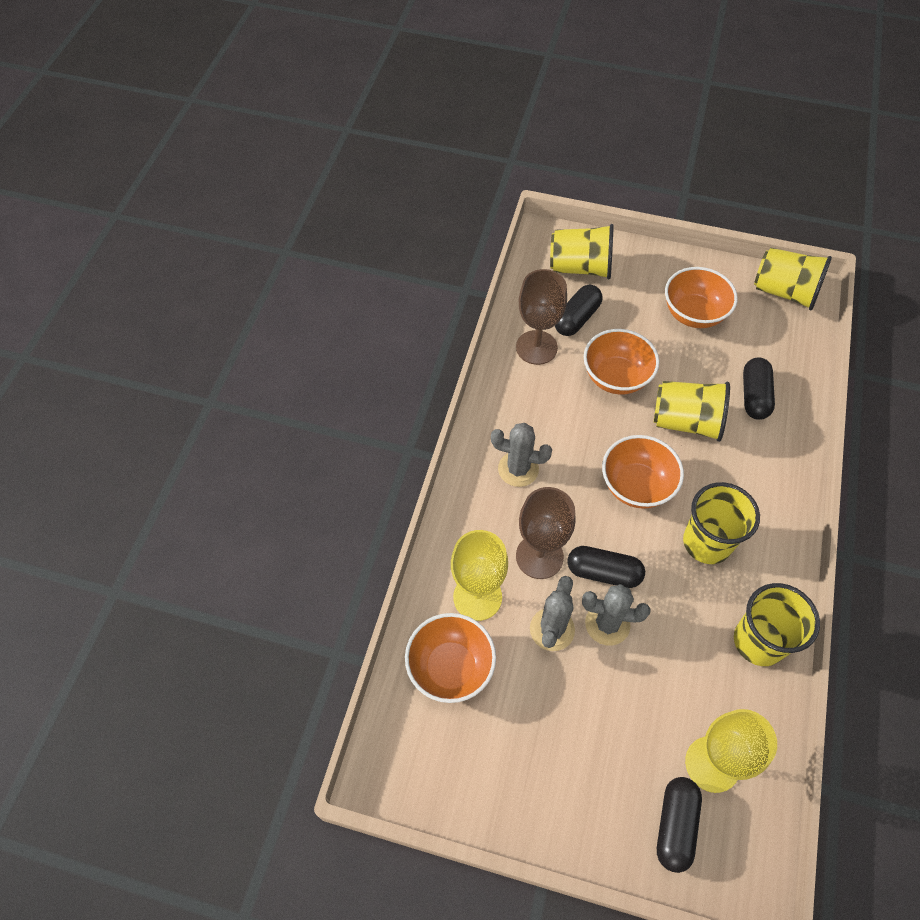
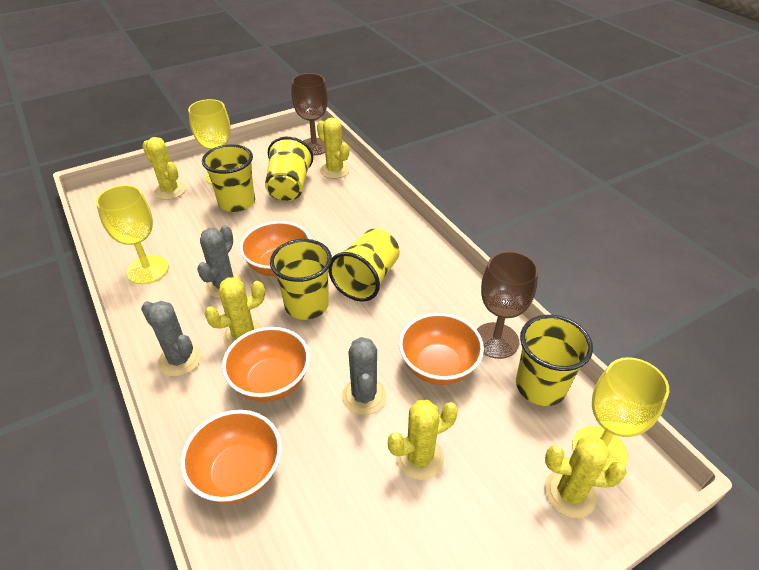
black capsule: [555,285,603,336] [567,546,645,588] [657,777,702,873] [743,357,775,420] = 4 -> none = 0
yellow cactus: none = 0 -> [142,137,186,200] [204,277,265,347] [317,118,350,179] [388,400,458,480] [544,435,627,518] = 5
yellow goblet: [451,530,508,621] [685,709,777,793] = 2 -> [96,185,169,284] [188,99,231,185] [572,357,669,470] = 3

